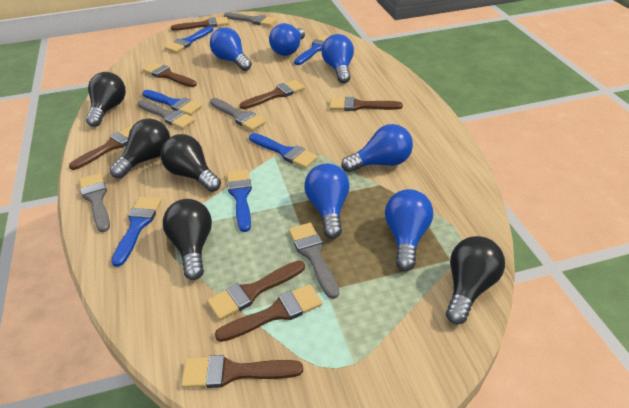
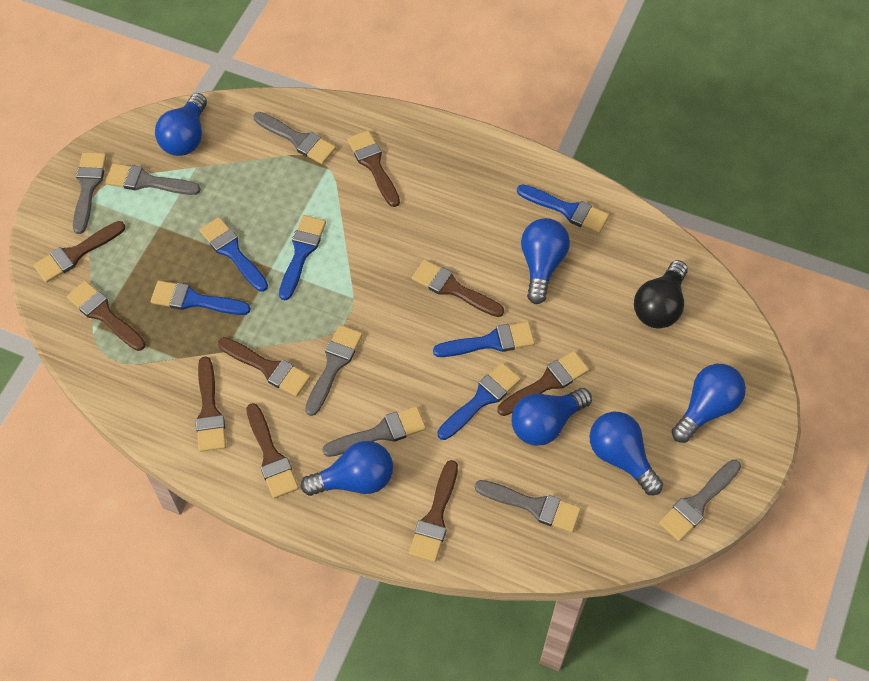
black light bulb: [86,72,126,127] [110,118,170,178] [160,134,221,192] [163,199,212,280] [446,236,505,325] = 5 -> [634,260,688,328] = 1
brown brush: [69,126,132,170] [143,63,197,87] [171,17,229,31] [181,355,303,388] [207,260,305,320] [215,284,322,342] [240,80,305,109] [329,97,403,111] = 8 -> [33,221,125,283] [67,281,145,351] [195,356,226,452] [218,337,311,397] [246,403,299,499] [347,130,400,207] [409,460,458,562] [412,260,504,317] [497,351,589,416] = 9
grey brush: [79,173,110,232] [138,100,196,129] [210,98,266,131] [224,12,277,26] [289,223,339,299] = 5 -> [73,152,107,234] [105,163,201,195] [253,112,336,164] [305,325,363,416] [322,406,426,457] [475,480,581,533] [659,460,741,541] = 7

